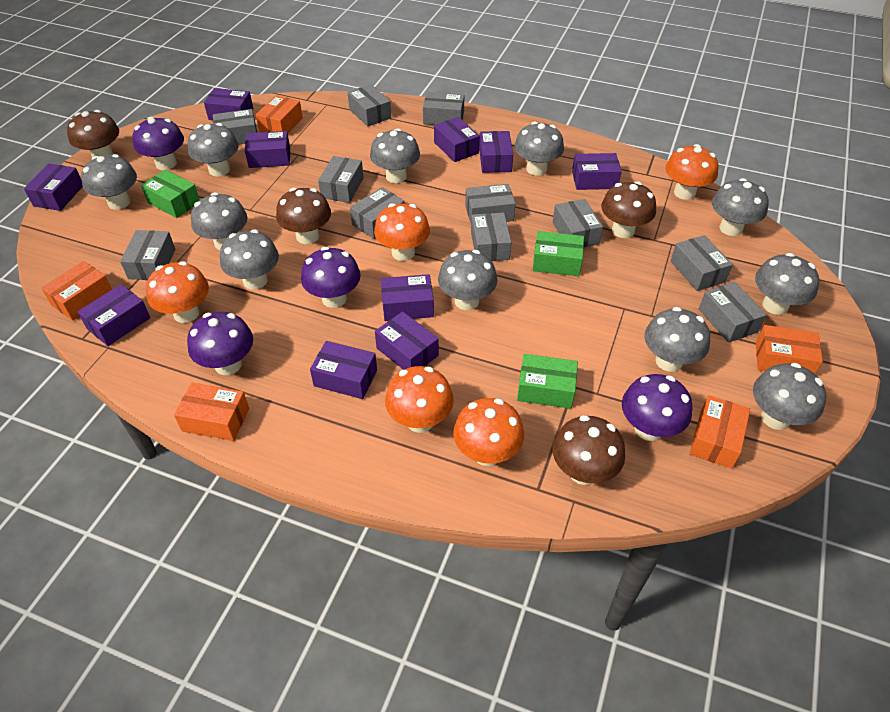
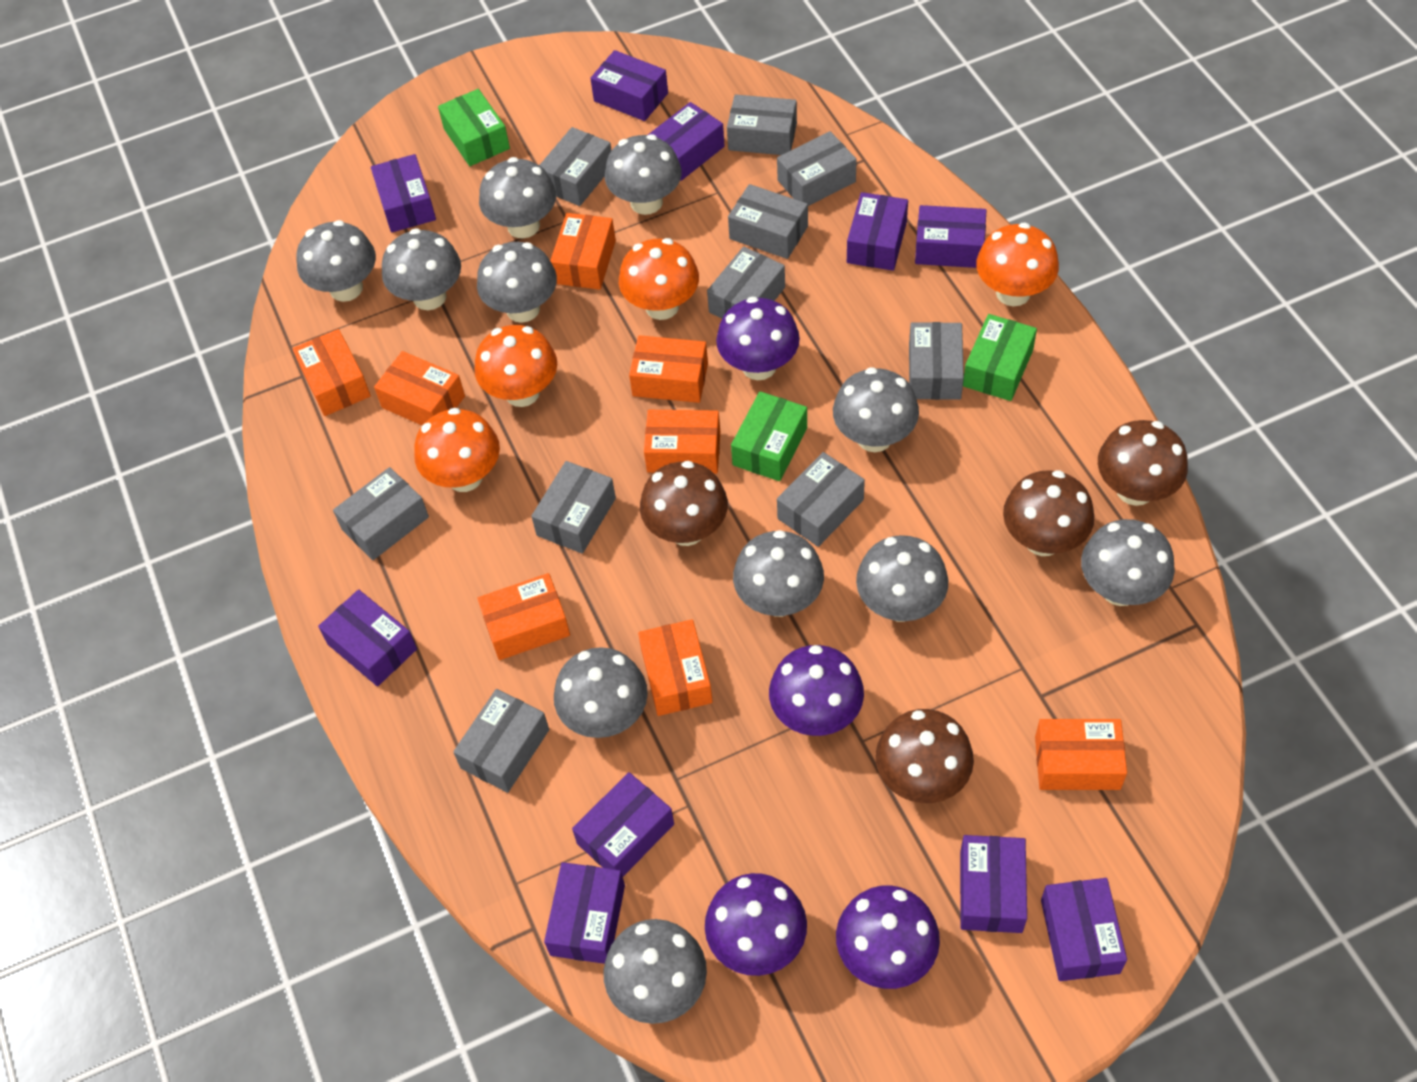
grey box: [120,230,175,280] [213,109,257,145] [318,156,364,203] [348,84,391,127] [350,187,405,239] [423,92,464,125] [465,184,516,223] [471,212,511,261] [553,199,603,247] [671,235,733,291] [699,282,767,343] = 11 -> [333,467,429,560] [453,689,549,793] [531,461,616,554] [540,127,612,206] [707,247,785,319] [727,94,797,155] [728,184,808,259] [777,131,857,206] [777,452,865,547] [909,322,964,400] = 10
orange box: [41,261,112,321] [174,383,249,441] [256,95,303,133] [690,395,750,469] [756,325,823,374] = 5 -> [293,329,371,416] [374,351,465,425] [477,573,570,660] [550,213,616,290] [629,335,708,403] [638,619,713,716] [644,410,720,474] [1035,719,1127,790] = 8
orange mushroom: [146,261,209,323] [374,203,430,261] [385,366,454,433] [453,398,524,466] [665,144,718,200] = 5 -> [414,408,500,492] [474,325,557,407] [619,238,699,320] [976,223,1059,306] = 4

